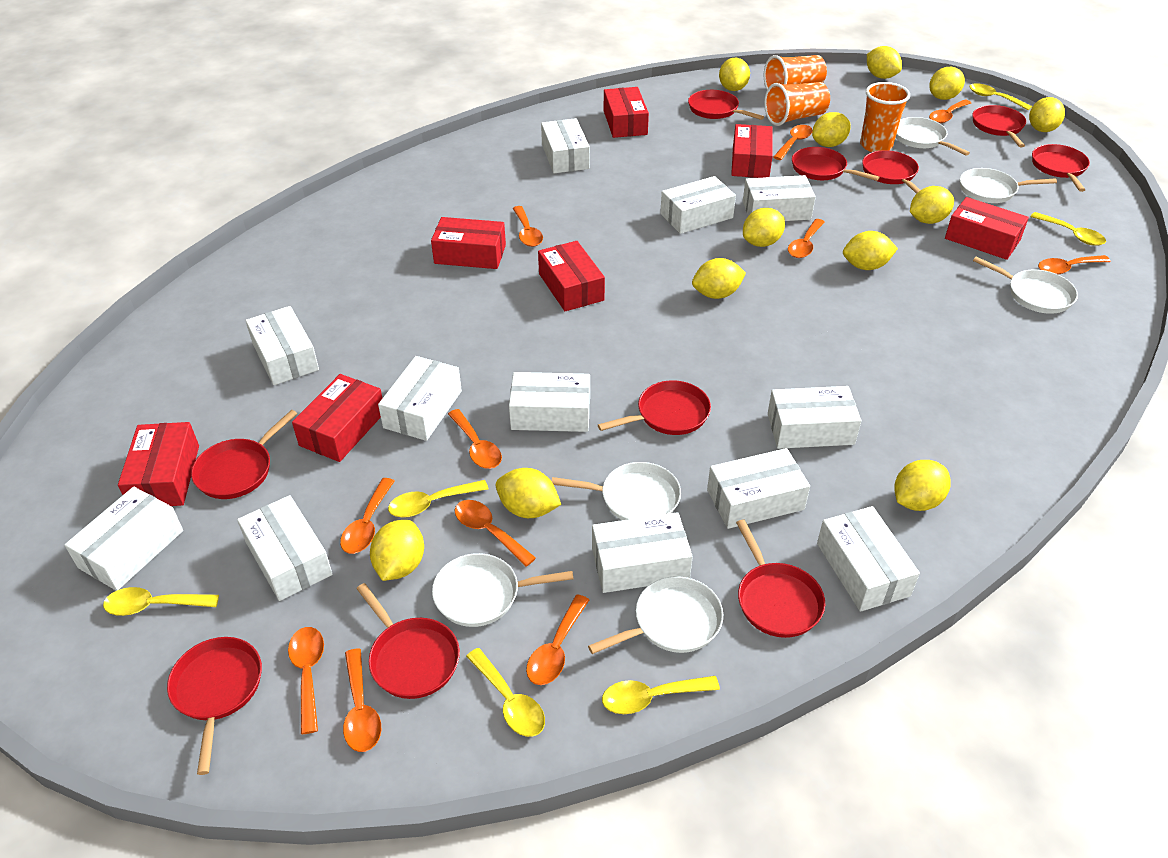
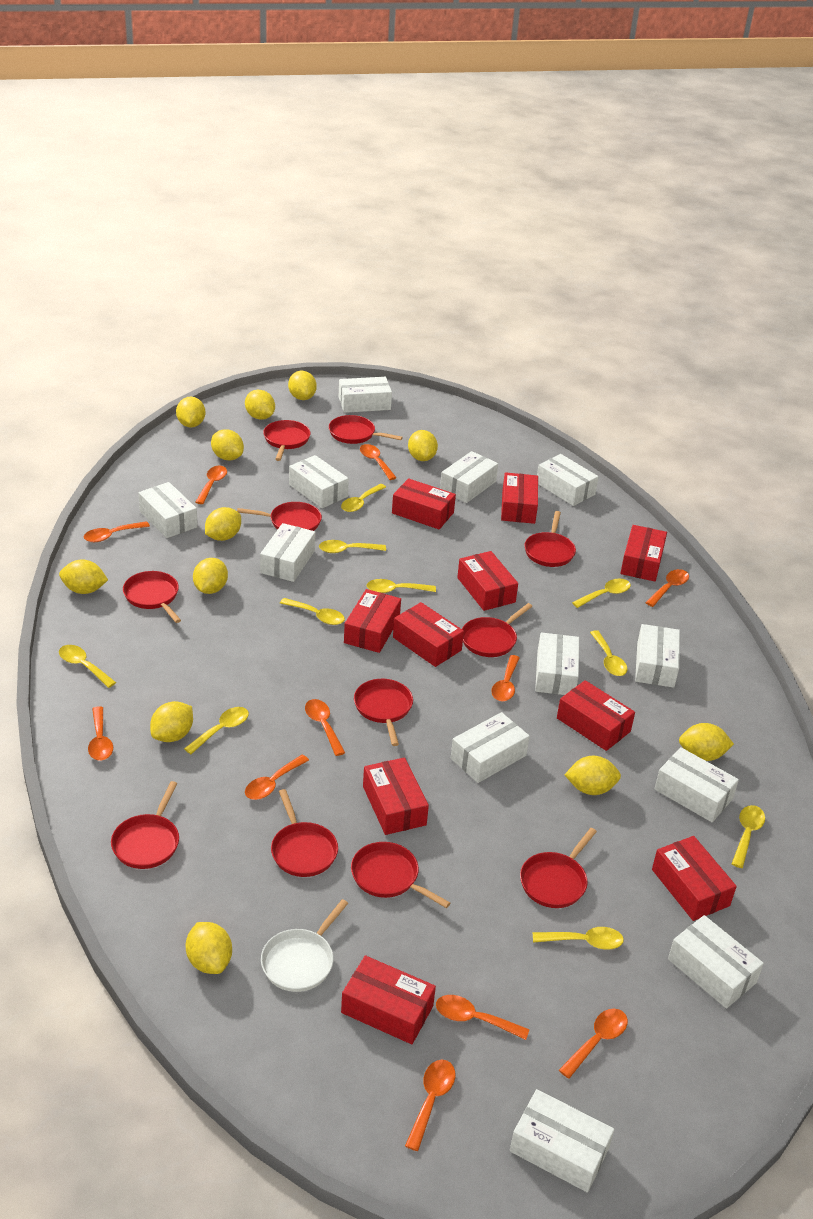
orange cup: [764,55,827,89] [764,82,830,126] [860,82,910,152] = 3 -> none = 0
red box: [118,422,199,506] [292,374,382,462] [431,217,506,269] [538,241,605,311] [604,87,649,138] [731,124,773,178] [945,197,1029,260] = 7 -> [341,955,436,1044] [344,589,401,653] [363,757,429,835] [392,478,456,529] [393,602,464,667] [457,551,518,611] [501,472,538,524] [557,680,635,751] [620,525,667,582] [652,836,737,921] = 10
red pan: [167,637,262,775] [191,410,297,499] [357,583,460,699] [598,380,711,435] [688,90,764,120] [736,519,825,638] [792,147,880,181] [862,150,920,194] [972,105,1026,148] [1032,144,1090,192] = 10 -> [111,781,179,869] [123,571,181,623] [237,502,322,531] [263,420,310,461] [271,789,338,877] [329,415,403,444] [351,842,450,908] [354,679,413,746] [462,603,532,657] [520,828,597,908] [524,511,576,567] = 11
white pan: [432,553,574,627] [552,462,681,520] [588,576,723,654] [896,117,970,156] [960,168,1057,203] [973,256,1078,314] = 6 -> [261,899,348,992] = 1
yellow spoon: [103,587,219,616] [388,480,488,517] [466,648,545,737] [602,676,720,714] [969,83,1032,110] [1030,212,1106,246] = 6 -> [59,645,116,688] [184,707,249,754] [280,598,345,625] [319,540,386,553] [341,484,386,512] [367,579,436,593] [533,927,624,950] [572,579,631,608] [590,630,627,676] [732,805,765,868] = 10

